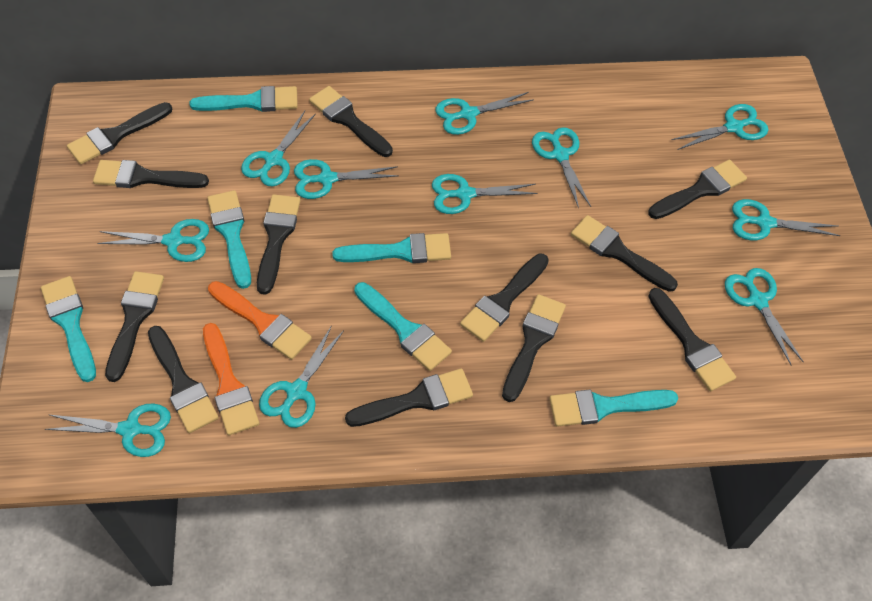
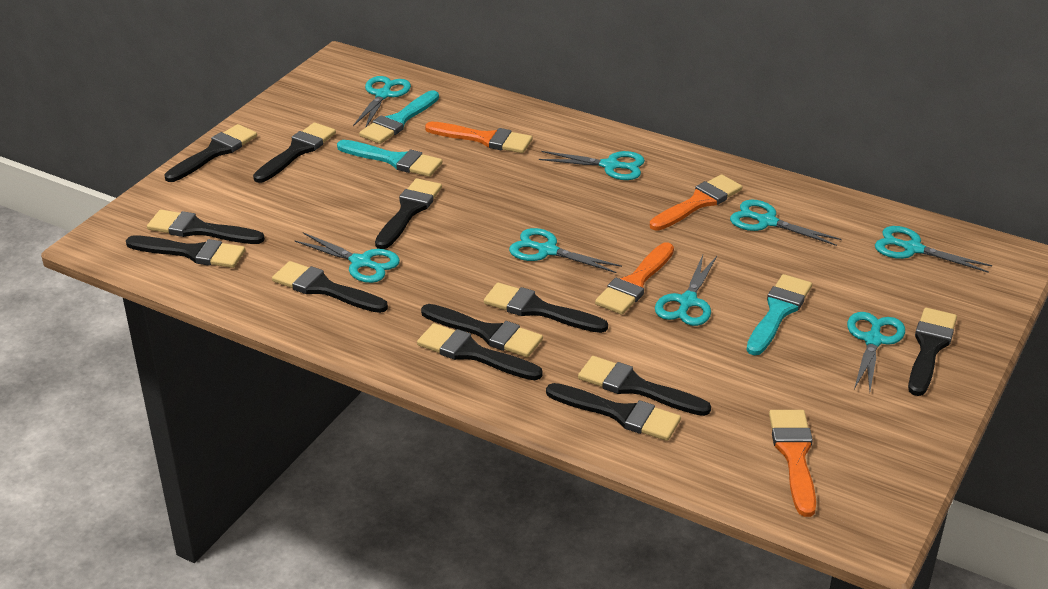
orange brush: [203,323,259,435] [208,281,312,360] = 2 -> [425,122,532,153] [595,242,674,315] [650,174,742,231] [769,410,816,517] = 4
turquoise brush: [41,276,96,382] [189,86,298,112] [207,190,251,289] [332,233,451,263] [354,282,452,371] [549,389,678,427] = 6 -> [337,140,443,177] [359,90,439,144] [746,274,812,355] = 3
turquoise scissors: [45,403,171,457] [97,219,209,262] [241,111,316,187] [259,325,344,428] [294,159,399,199] [432,174,538,214] [435,92,534,135] [532,127,591,208] [672,104,768,150] [725,268,803,365] [732,199,840,240] = 11 -> [294,232,400,283] [353,76,411,128] [509,228,622,273] [539,151,645,180] [655,255,717,326] [730,200,842,246] [847,312,905,391] [875,226,992,273] = 8

